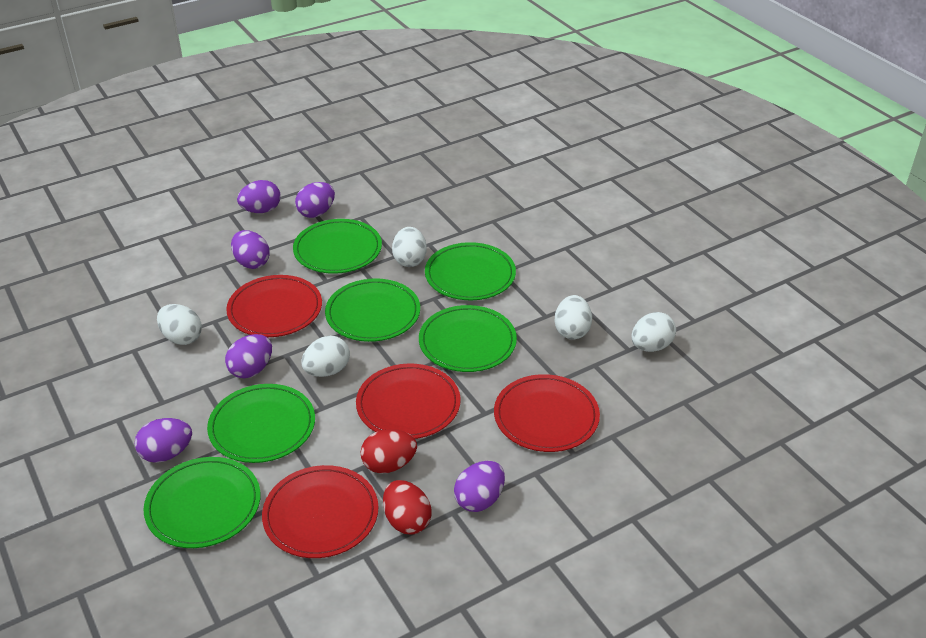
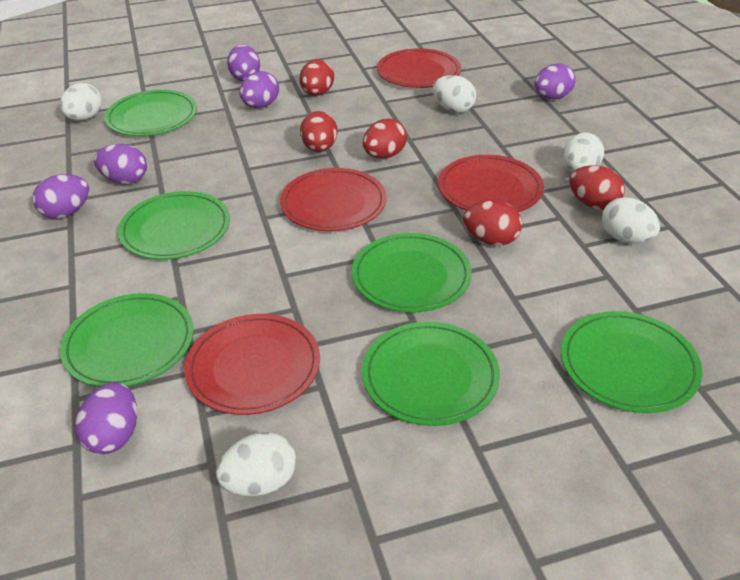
red egg: [360,429,417,474] [383,480,431,535] = 2 -> [299,59,334,96] [300,111,337,152] [363,119,407,159] [463,200,522,246] [569,165,625,210] = 5

